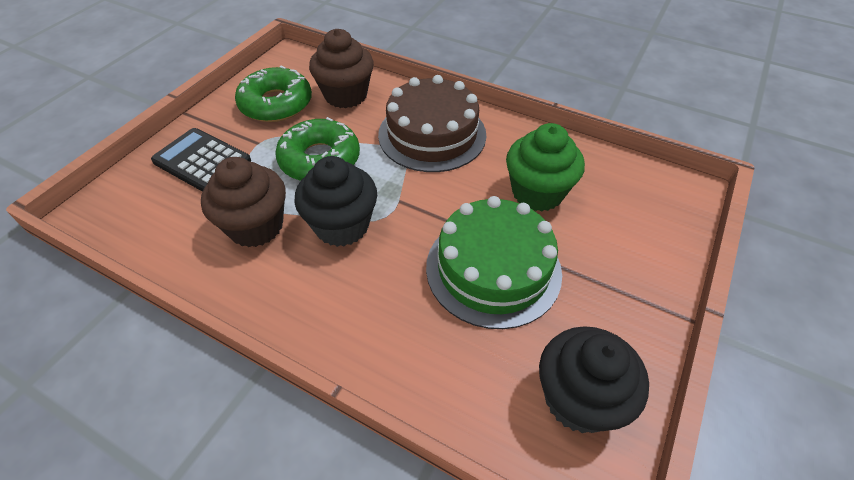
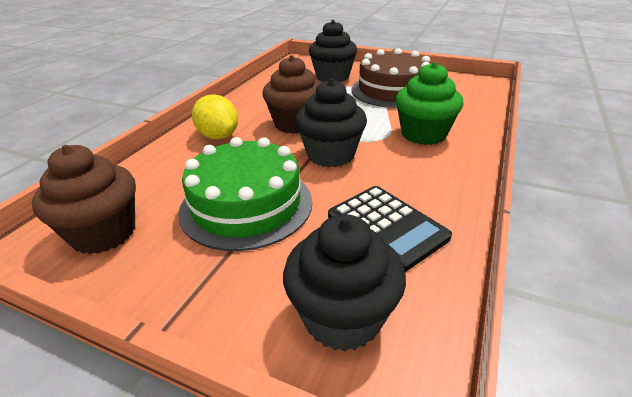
black cupcake: [295,156,377,247] [539,326,649,433] = 2 -> [283,214,406,352] [295,79,367,167] [309,20,357,82] = 3
green donut: [235,66,312,122] [275,117,360,181] = 2 -> none = 0
yellow lemon: none = 0 -> [192,94,238,140] = 1

